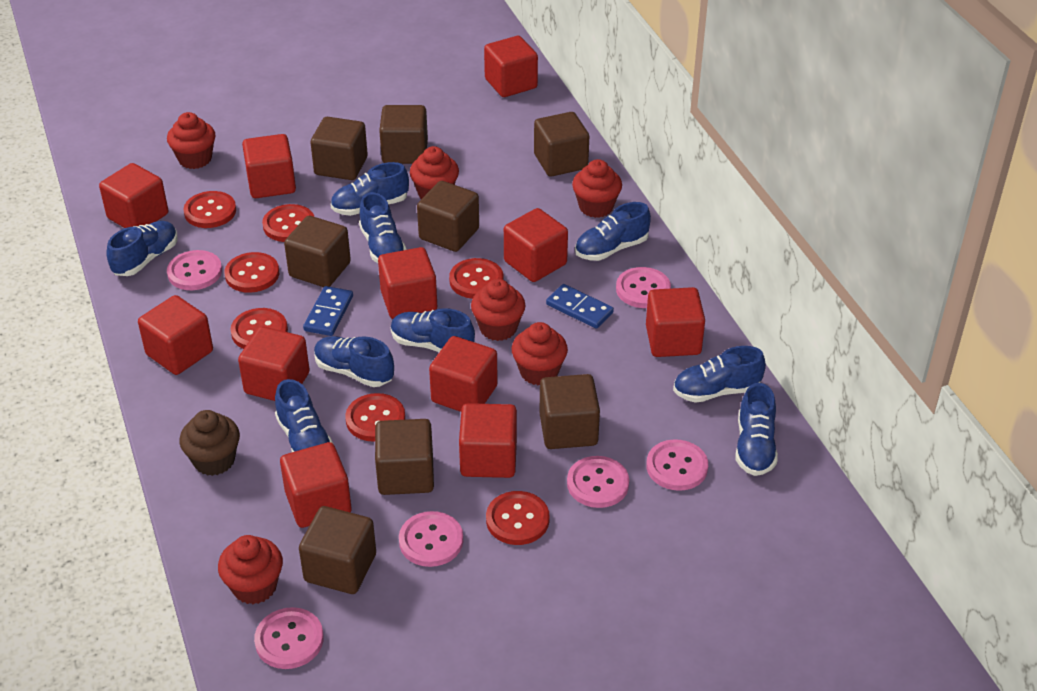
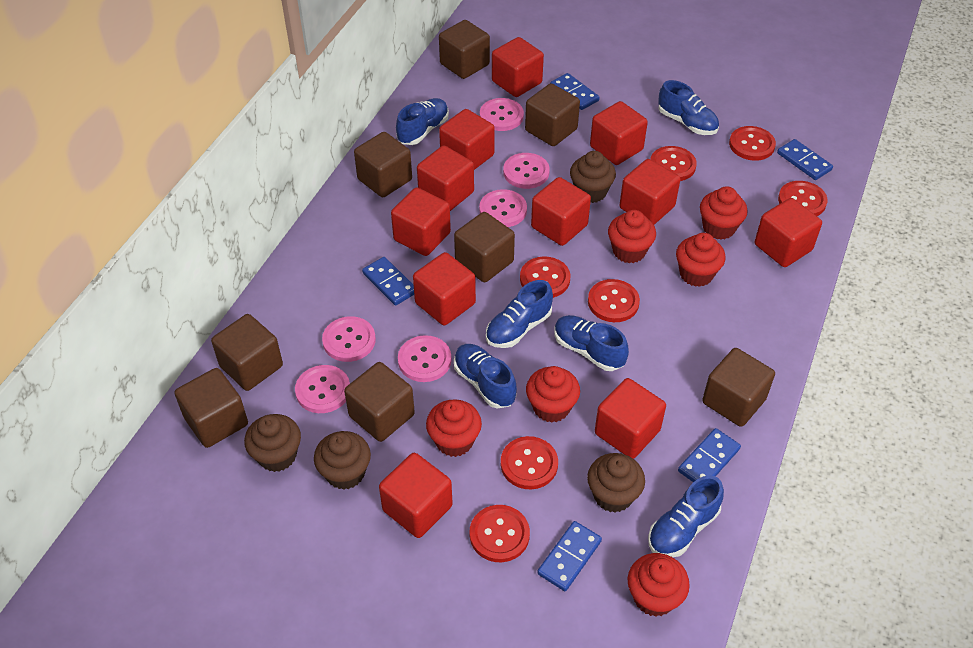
blue domino: [303,286,353,336] [546,284,614,329] = 2 -> [362,257,414,306] [537,521,602,591] [550,73,600,110] [678,428,741,482] [777,139,833,180] = 5
blue shoe: [106,221,178,276] [275,379,333,452] [314,336,394,387] [331,162,409,216] [359,192,407,263] [391,308,475,352] [575,202,651,261] [673,346,766,403] [735,383,778,476] = 9 -> [396,98,449,145] [454,344,517,409] [486,280,553,348] [555,315,629,371] [648,476,724,557] [658,80,719,135] = 6
brown cupcake: [180,410,240,476] = 1 -> [244,414,301,472] [314,431,371,490] [570,151,616,203] [587,453,645,512] = 4

